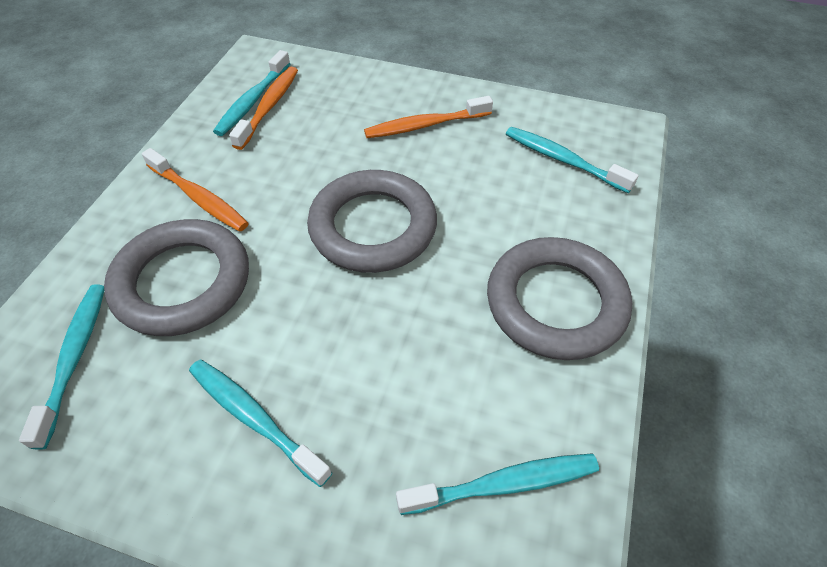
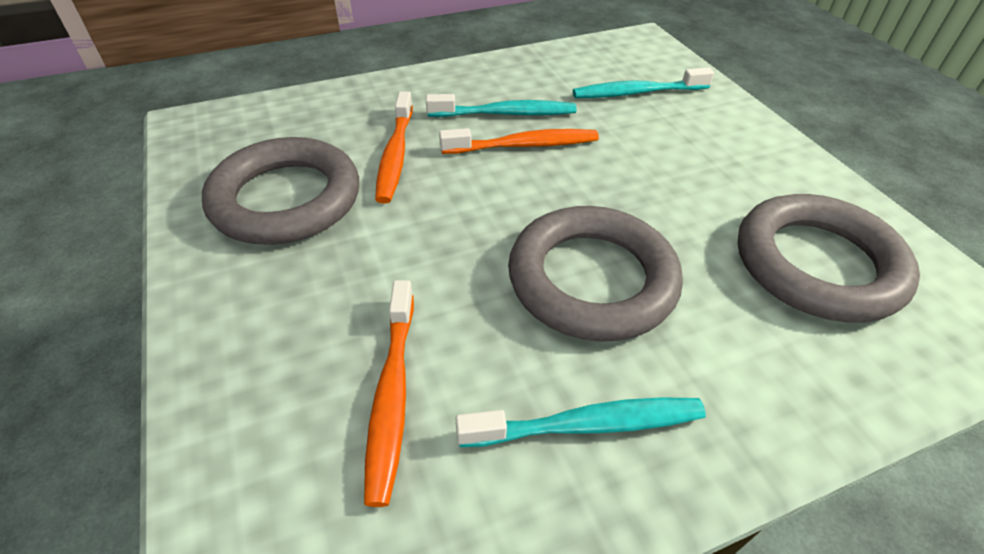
turquoise toothbrush: [19,284,104,450] [189,360,332,487] [213,50,291,136] [396,454,599,515] [506,127,639,193] = 5 -> [426,94,576,117] [455,397,706,447] [573,68,714,98] = 3

